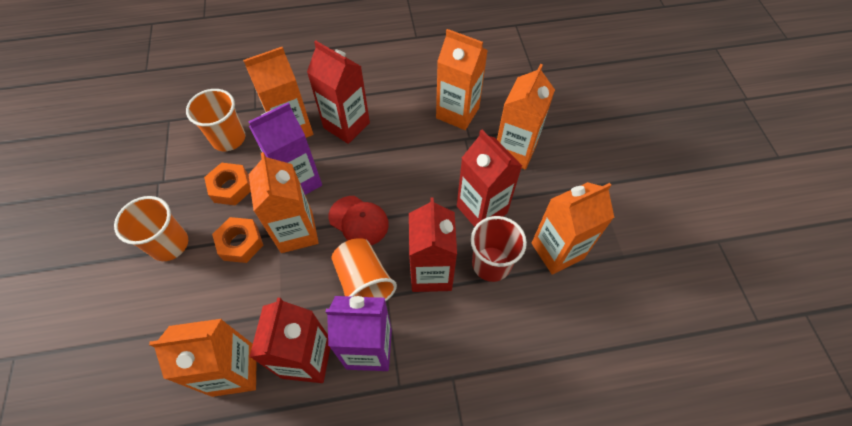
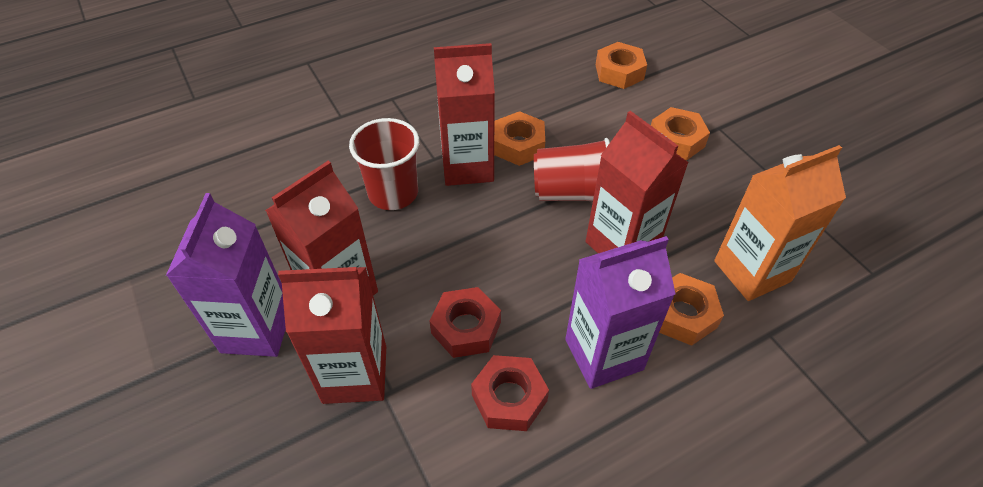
orange carton: [149,319,257,397] [243,47,313,138] [248,152,319,253] [436,29,488,130] [497,64,555,170] [532,182,614,275] = 6 -> [714,145,846,301] = 1
orange cup: [114,196,188,261] [186,89,245,151] [332,238,397,302] = 3 -> none = 0
orange nut: [204,163,251,206] [212,217,264,263] = 2 -> [494,111,545,166] [596,42,647,89] [651,107,710,161] [659,273,724,346] = 4
red cap: [328,196,389,245] = 1 -> none = 0
red cup: [471,216,527,282] = 1 -> [349,118,419,210] [534,138,610,201] = 2
red nut: none = 0 -> [429,287,501,358] [471,355,549,431] = 2

